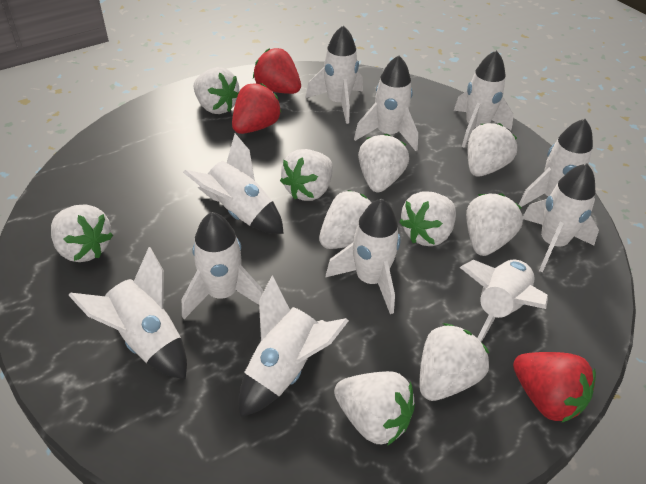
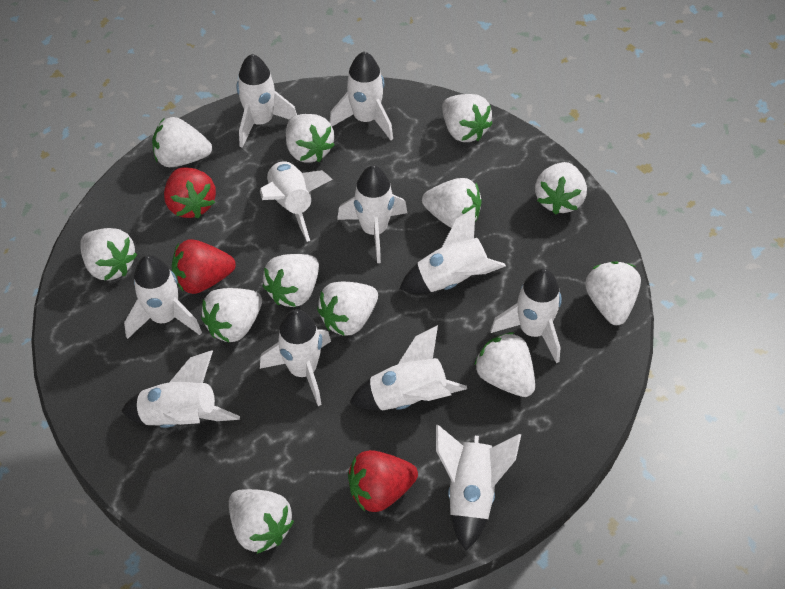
white strawberry: [51,204,113,262] [193,67,240,114] [280,149,333,201] [319,190,372,249] [334,371,415,446] [358,134,409,192] [399,191,456,246] [419,323,489,401] [466,194,523,256] [468,123,517,177] = 10 -> [80,228,137,281] [152,117,212,167] [201,288,262,343] [229,489,294,554] [262,254,319,307] [286,114,335,163] [317,282,378,336] [422,178,482,228] [442,94,493,142] [474,332,535,397] [535,162,587,215] [585,261,641,325] = 12

